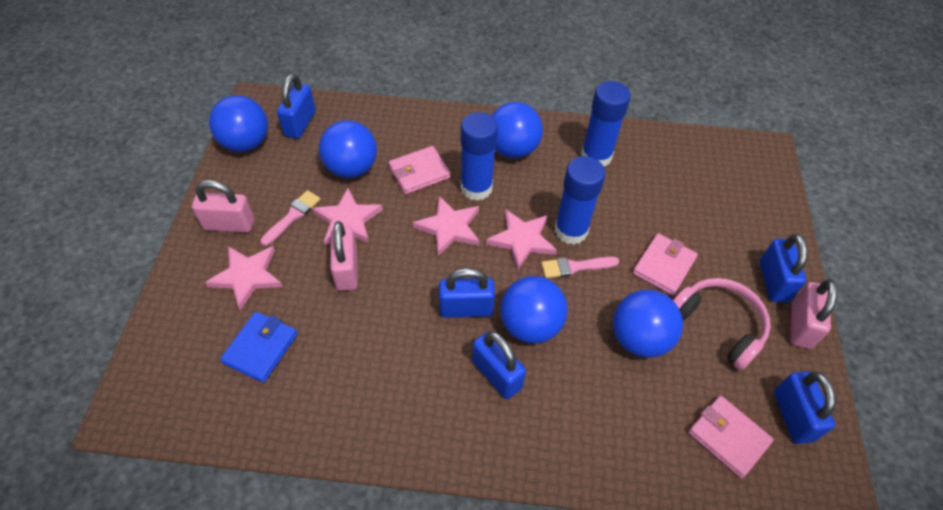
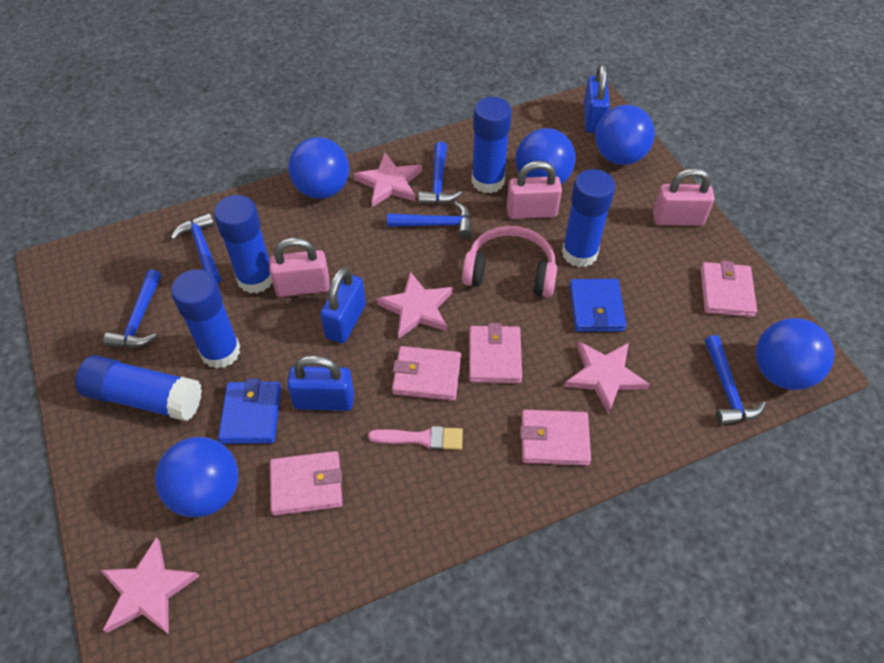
blue glue stick: [460,112,498,201] [555,156,606,245] [581,81,631,167] = 3 -> [75,355,202,421] [171,269,240,369] [214,195,273,293] [471,97,512,193] [562,169,615,267] = 5
blue hammer: none = 0 -> [103,269,161,348] [171,213,221,284] [387,202,472,239] [419,142,462,204] [705,335,766,425] = 5
blue padlock: [277,74,316,139] [439,268,495,318] [472,331,526,399] [760,234,808,302] [774,371,836,444] = 5 -> [287,355,354,411] [320,267,366,343] [584,64,610,133] = 3
blue wallet: [220,312,297,383] = 1 -> [218,379,281,444] [569,279,627,332] = 2
pink brush: [261,190,320,246] [541,257,619,278] = 2 -> [368,426,463,450] = 1
pink wallet: [388,146,451,194] [633,233,698,295] [688,396,774,478] = 3 -> [270,451,342,516] [392,346,461,401] [469,323,522,383] [521,410,591,466] [701,261,757,317] = 5

